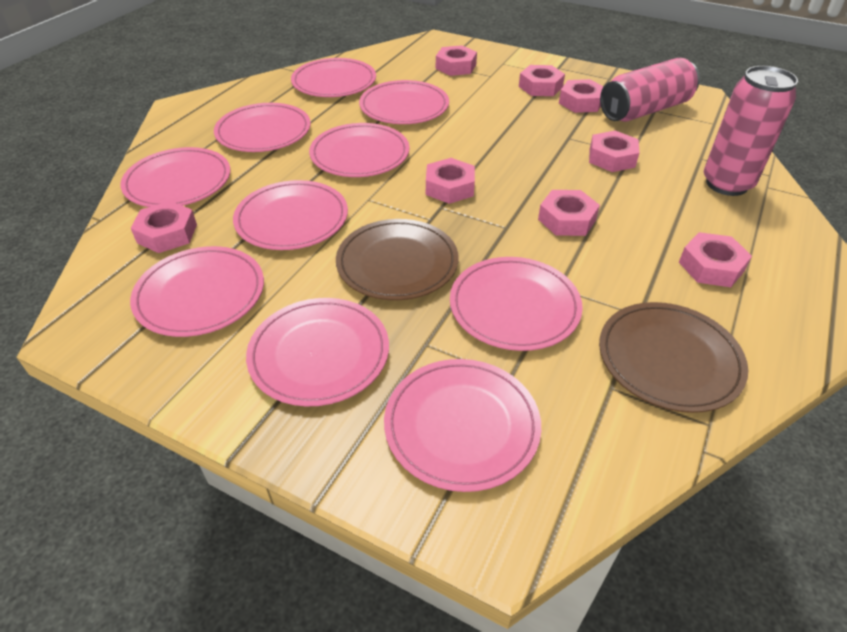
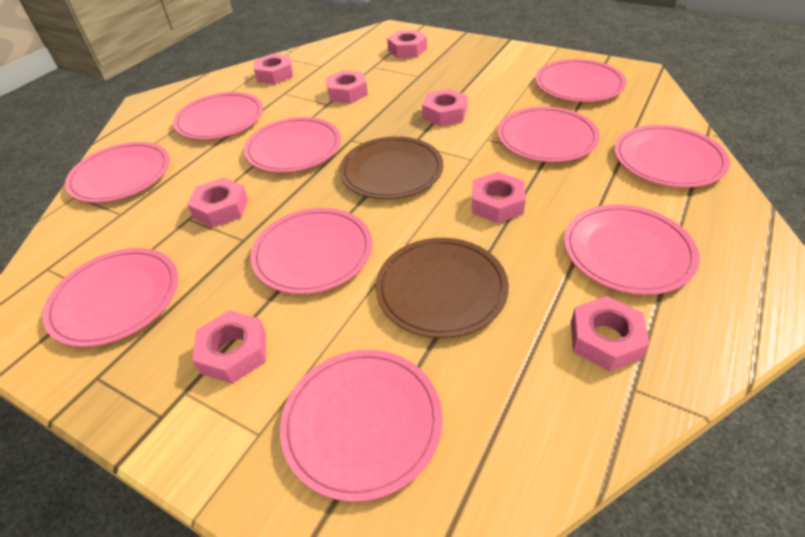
pink can: [600,58,700,122] [704,66,798,196] = 2 -> none = 0

